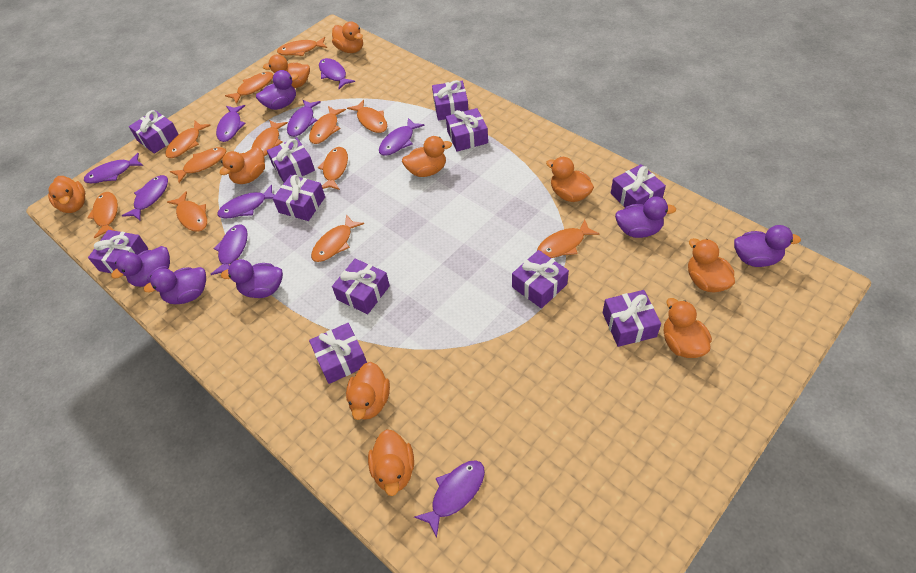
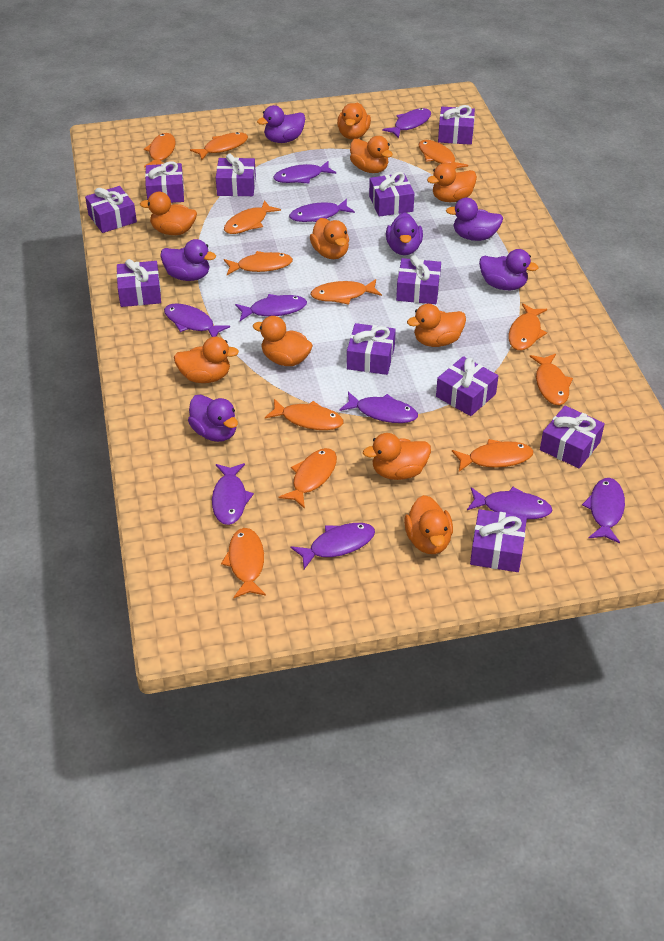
purple fish: [84,153,143,183] [122,175,168,220] [210,224,247,275] [216,105,246,142] [218,185,275,218] [287,100,321,137] [319,58,355,89] [379,118,425,156] [414,460,485,538] = 9 -> [164,303,230,337] [212,463,254,525] [235,294,307,321] [273,161,336,183] [289,199,355,222] [291,523,375,569] [339,392,418,423] [382,108,431,138] [467,487,552,519] [582,478,625,543] = 10

